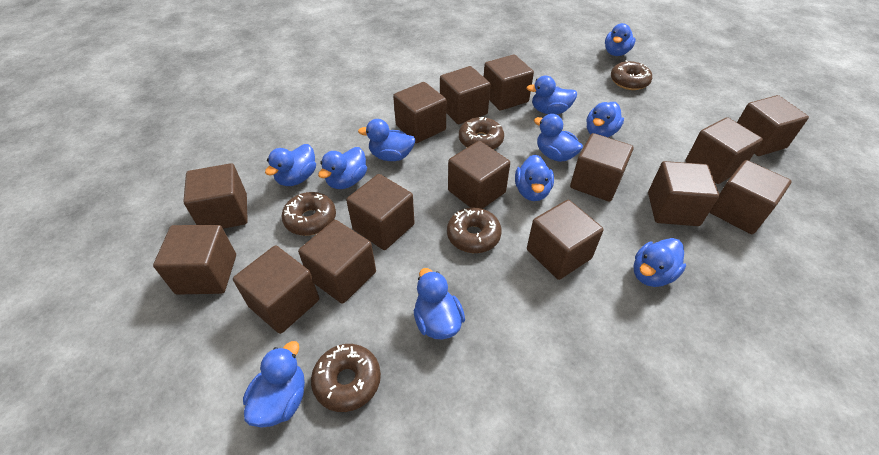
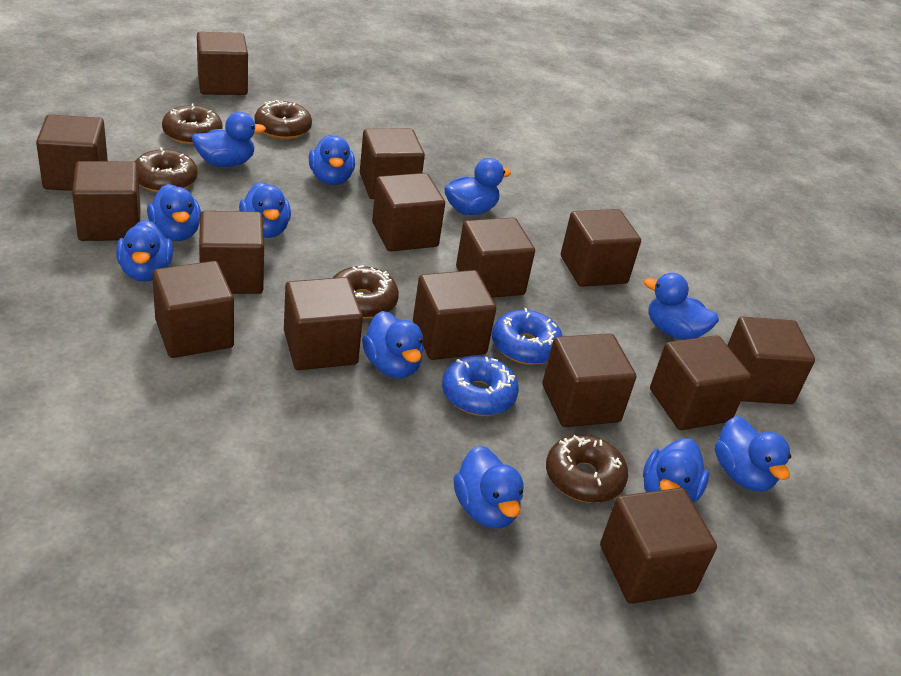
blue donut: none = 0 -> [442,355,519,416] [492,308,562,365] = 2

